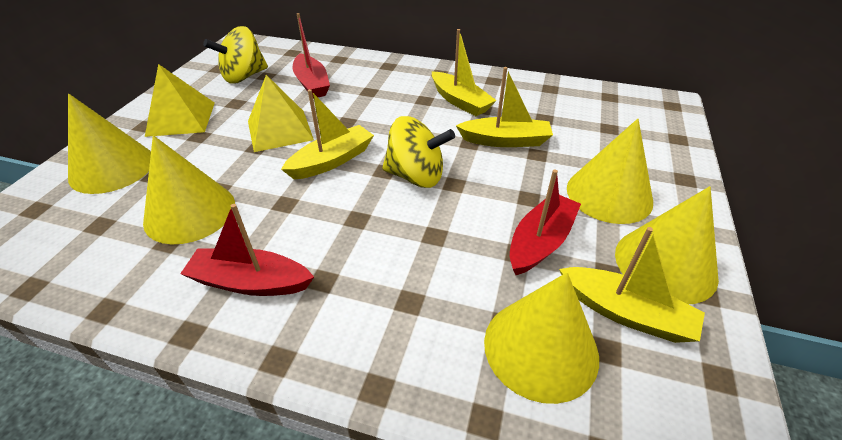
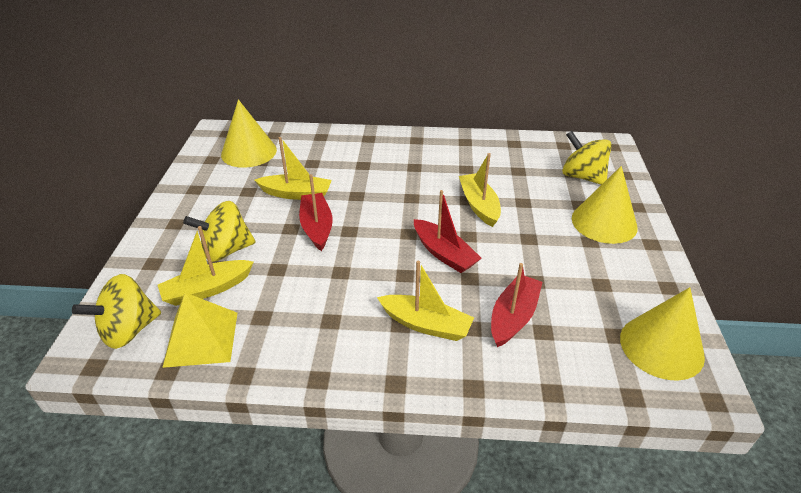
yellow cone: [68,94,151,194] [143,135,235,244] [484,272,599,404] [567,119,653,224] [615,186,719,304] = 5 -> [221,99,277,168] [572,166,638,244] [620,287,705,381] = 3
yellow pyramid: [145,64,215,137] [248,75,314,152] = 2 -> [162,292,237,368] = 1
yellow spinning top: [203,26,268,84] [382,116,455,188] = 2 -> [72,274,161,349] [183,201,256,262] [562,131,612,185] = 3

